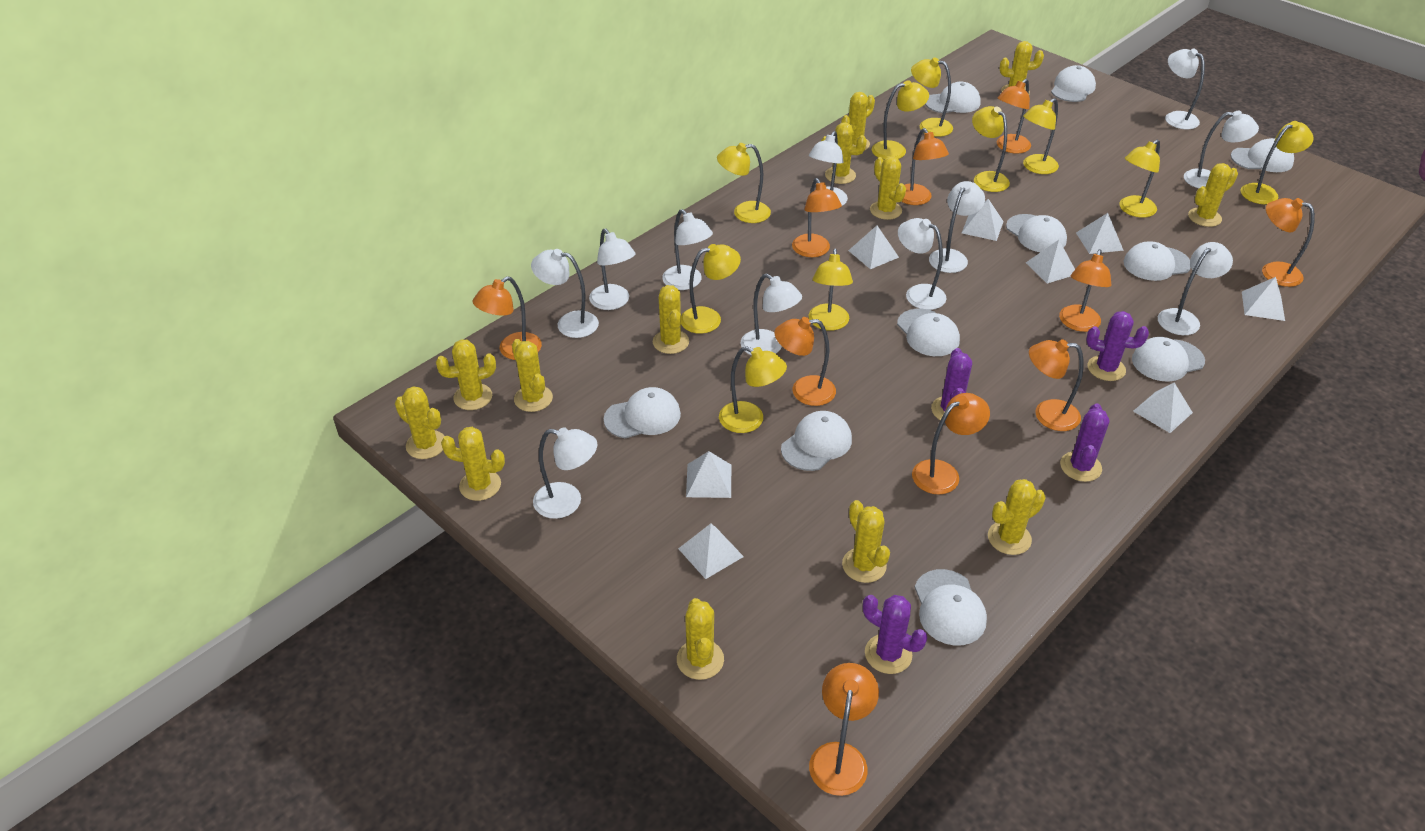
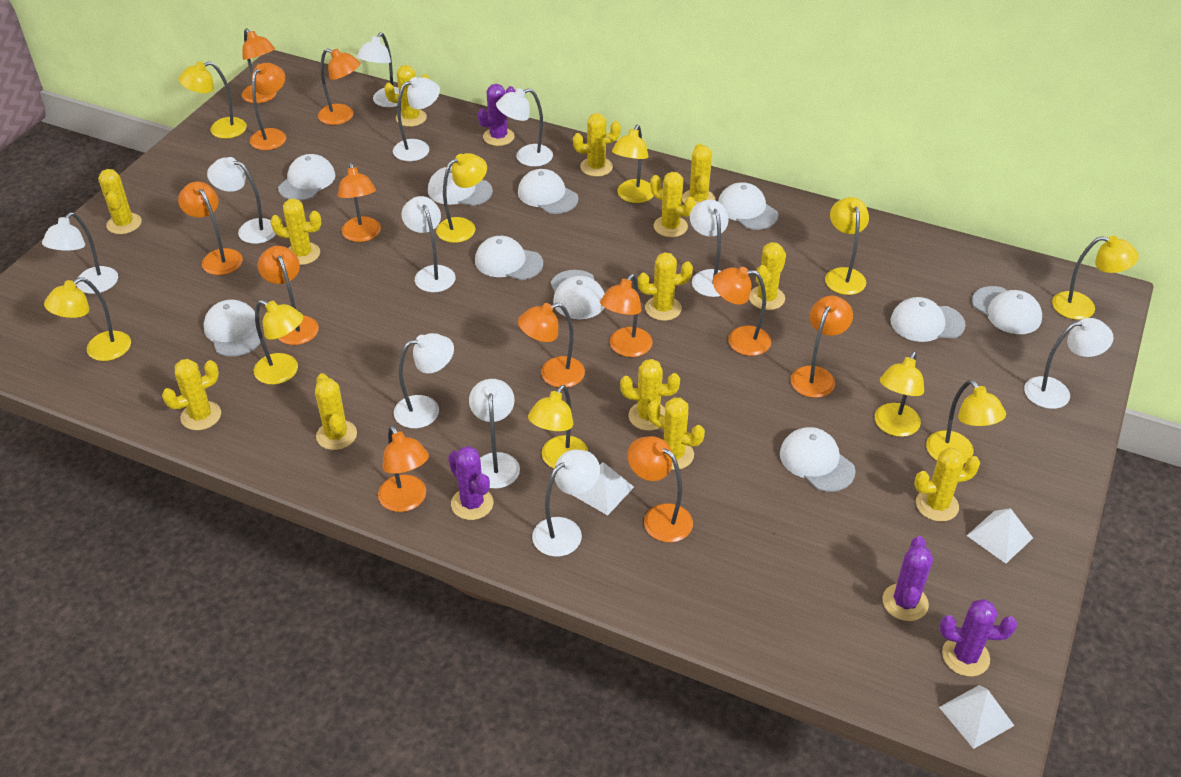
orange lamp: [472,276,542,360] [774,317,836,406] [792,178,842,257] [809,663,879,796] [902,128,949,205] [912,393,990,495] [997,79,1031,154] [1029,339,1084,431] [1059,249,1111,332] [1262,198,1315,287] = 10 -> [178,181,243,275] [242,28,277,103] [250,63,286,150] [258,246,319,345] [318,48,360,125] [337,162,381,242] [378,425,429,512] [518,303,585,388] [600,274,653,357] [627,436,693,542] [713,267,771,356] [791,296,853,398] = 12
white pyramid: [678,524,744,579] [686,451,731,498] [848,226,899,269] [962,199,1004,241] [1026,240,1075,283] [1076,213,1124,254] [1133,383,1193,433] [1242,277,1285,321] = 8 -> [573,462,634,516] [939,685,1014,749] [967,508,1033,564] = 3

